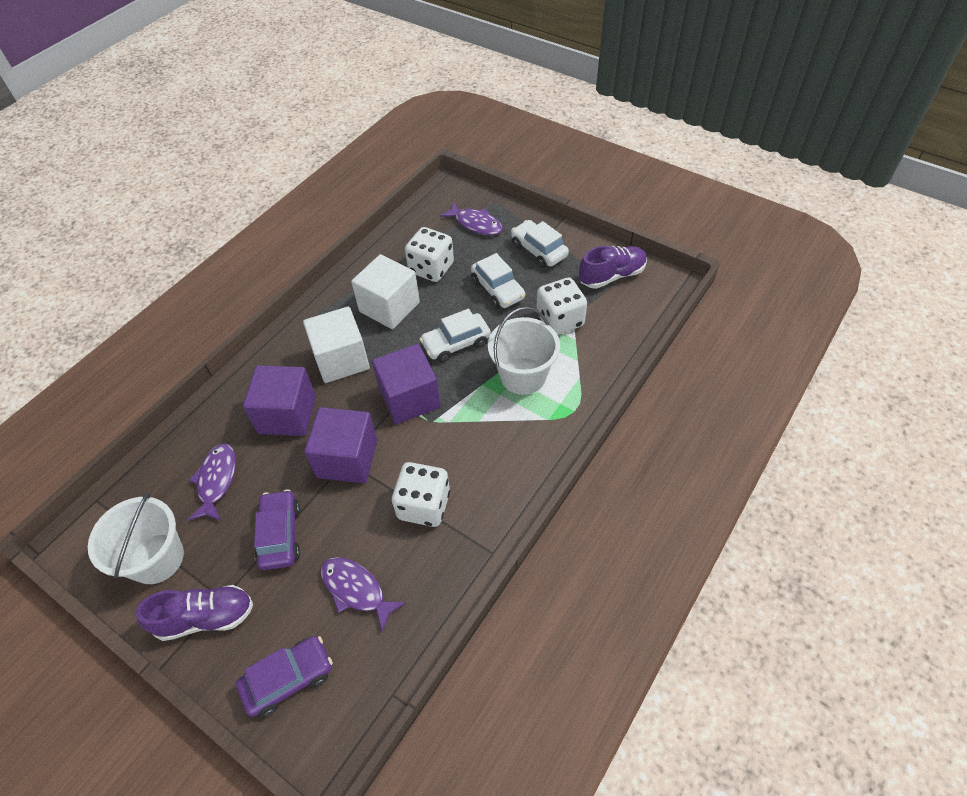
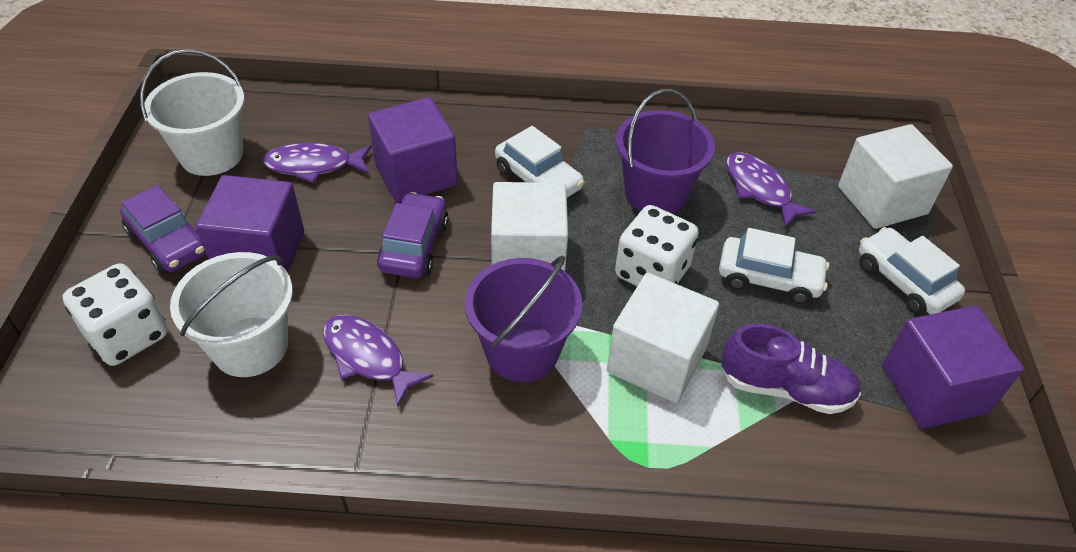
purple bucket: none = 0 -> [465,256,582,382] [616,89,715,214] = 2
purple shoe: [136,585,253,641] [579,246,647,289] = 2 -> [721,324,861,414] = 1
white cube: [303,307,370,383] [351,254,420,329] = 2 -> [491,182,568,271] [607,273,719,403] [838,124,953,229] = 3
white dice: [392,462,450,527] [405,227,454,282] [536,278,587,335] = 3 -> [62,263,168,366] [615,205,699,286] = 2

